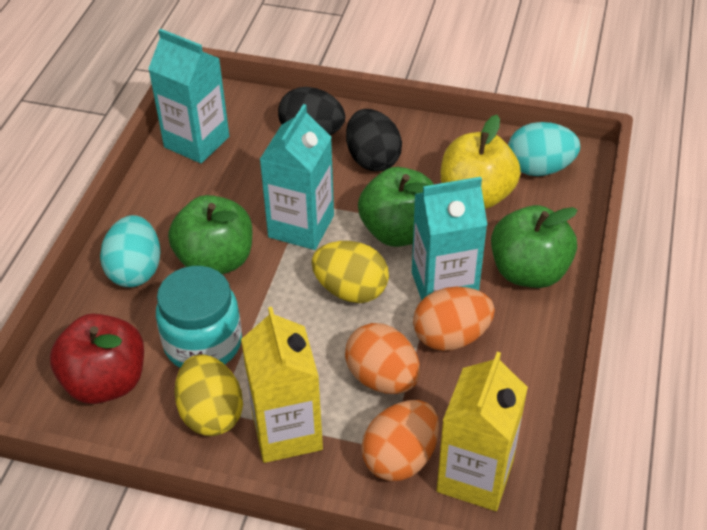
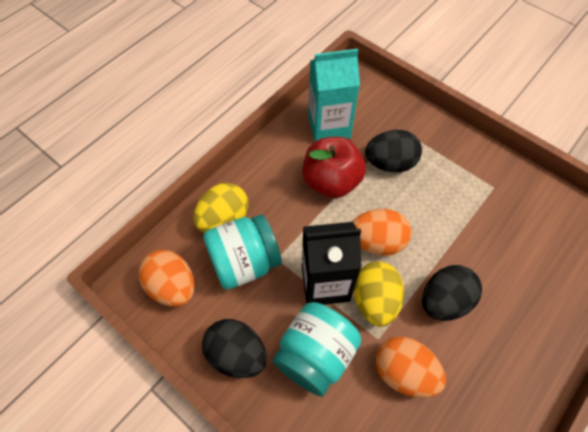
black carton: none = 0 -> [302,222,362,305] = 1
black egg: [278,87,345,135] [346,109,402,171] = 2 -> [202,319,267,378] [365,130,422,172] [422,265,482,321] = 3
green apple: [168,195,252,274] [358,167,434,247] [491,205,578,288] = 3 -> none = 0
turquoise carton: [148,29,229,164] [259,104,334,250] [412,177,487,300] = 3 -> [308,49,360,141] = 1
turquoise egg: [100,215,161,287] [508,122,580,176] = 2 -> none = 0
turquoise jar: [156,266,242,368] = 1 -> [203,215,282,289] [273,302,361,397] = 2
yellow apple: [441,115,521,209] = 1 -> none = 0
yellow carton: [241,307,323,463] [437,352,528,511] = 2 -> none = 0

